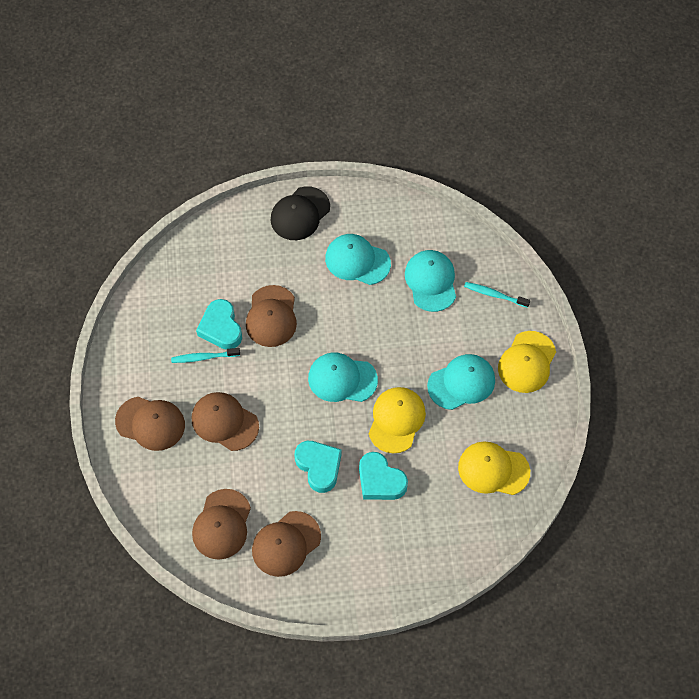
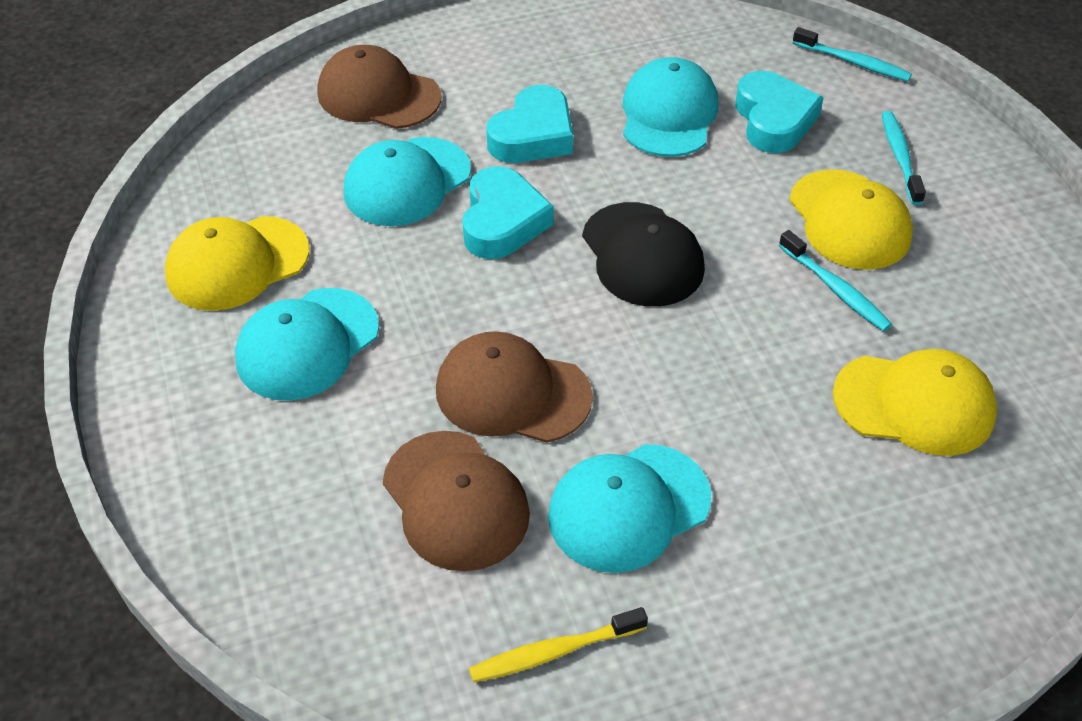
brown cap: [115,397,185,451] [192,392,259,451] [192,489,251,559] [246,285,297,347] [252,511,321,577] = 5 -> [318,45,442,129] [383,431,530,571] [436,331,593,443] = 3
turquoise toothbrush: [171,348,240,363] [464,282,530,308] = 2 -> [779,230,892,331] [793,27,912,81] [882,111,926,205] = 3
yellow toothbrush: none = 0 -> [469,607,648,683] = 1

